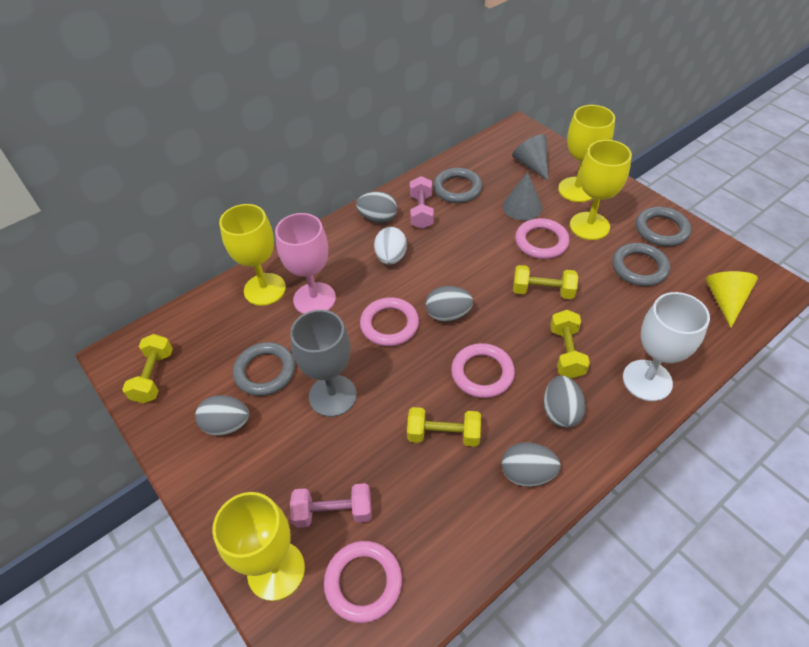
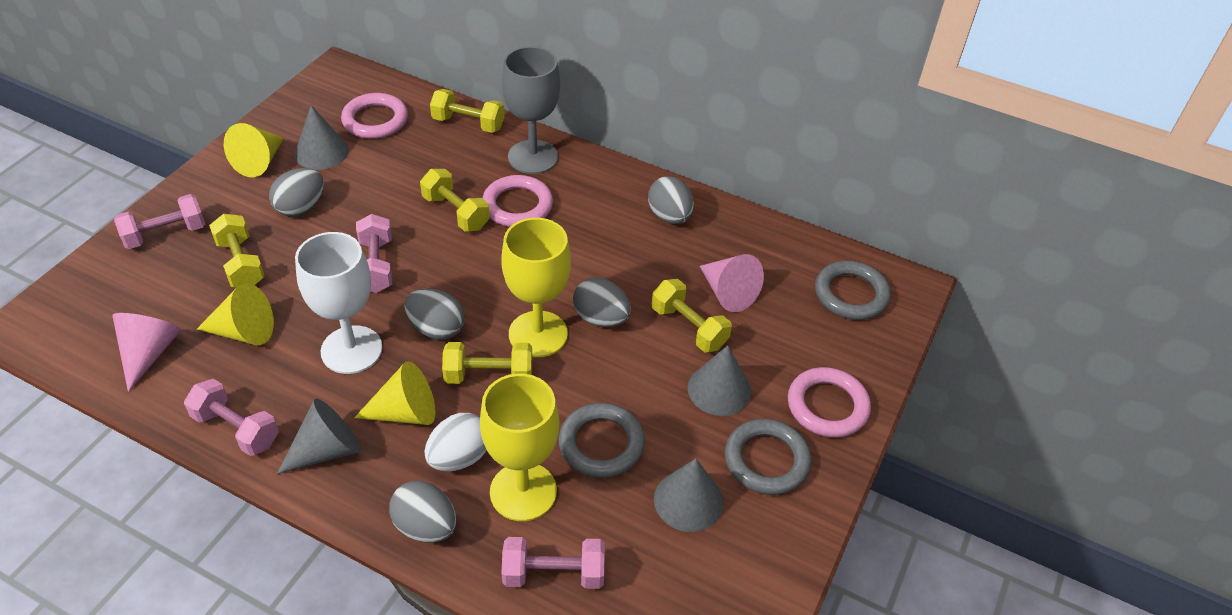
grey cone: [503,172,542,221] [512,134,548,181] = 2 -> [277,398,360,474] [295,105,349,170] [654,459,724,532] [688,345,751,416] = 4
grey ring: [233,342,295,396] [433,168,482,203] [612,243,670,286] [635,207,691,247] = 4 -> [559,403,645,478] [725,419,811,495] [815,261,891,320] = 3
pink cone: none = 0 -> [112,313,181,392] [700,254,764,312] = 2
pink dumbbell: [290,483,371,528] [410,176,434,229] = 2 -> [114,194,205,249] [184,379,279,456] [356,214,392,293] [501,537,605,589] = 4
pink goblet: [275,213,336,314] = 1 -> none = 0
pink ring: [324,541,402,623] [360,297,419,346] [451,343,515,398] [515,218,570,259] = 4 -> [341,93,408,139] [482,175,553,227] [788,367,871,438] = 3
yellow cone: [706,271,758,328] = 1 -> [197,283,274,345] [224,123,284,177] [354,361,436,425] = 3
yellow dumbbell: [122,334,173,404] [407,407,481,447] [513,265,578,299] [550,310,590,378] = 4 -> [209,214,265,288] [420,169,490,232] [430,89,505,133] [442,342,532,384] [652,279,732,352] = 5
yellow goblet: [212,492,305,601] [219,204,286,306] [558,105,615,202] [570,140,632,240] = 4 -> [480,373,559,521] [501,218,571,357] = 2

